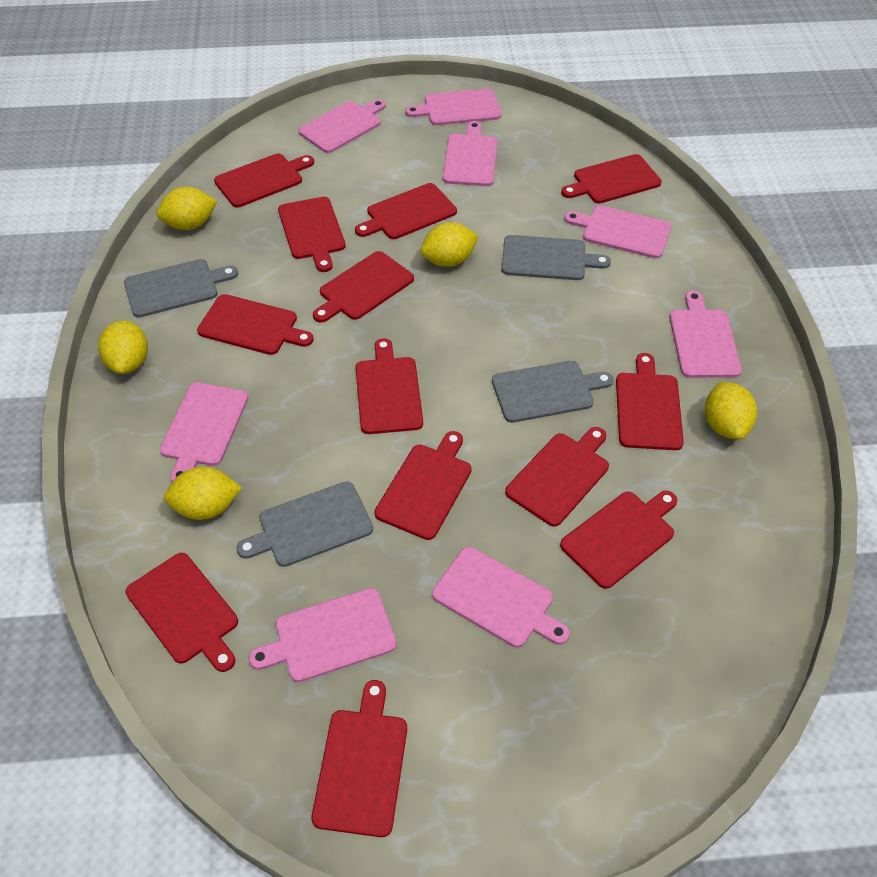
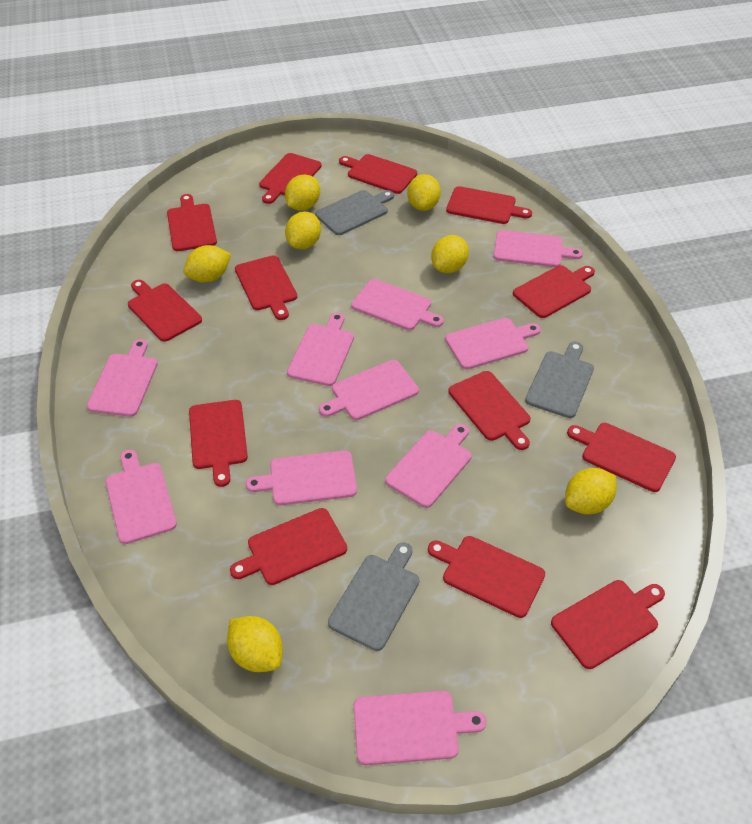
grey cutting board: [124,259,238,318] [236,481,373,567] [492,361,614,423] [502,235,611,280] = 4 -> [315,190,394,235] [328,542,419,651] [525,342,594,418] = 3
pink cutting board: [160,382,248,482] [248,588,397,682] [298,99,386,153] [405,89,501,125] [432,547,570,648] [443,121,498,186] [564,205,671,258] [669,291,742,378] = 8 -> [87,339,158,417] [106,449,177,544] [246,451,357,505] [287,312,354,386] [319,360,419,420] [351,279,444,330] [354,691,487,765] [385,424,472,508] [445,318,541,370] [493,230,583,267] = 10
yellow lemon: [98,321,148,374] [157,187,217,230] [164,467,242,520] [420,222,479,267] [705,382,757,440] = 5 -> [183,245,231,283] [227,616,283,672] [285,175,320,211] [285,212,321,249] [407,174,441,211] [431,235,469,273] [565,468,616,515] = 7

